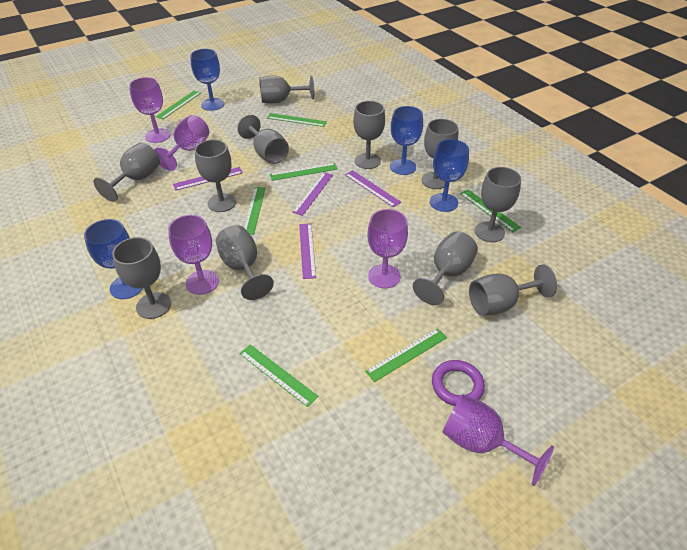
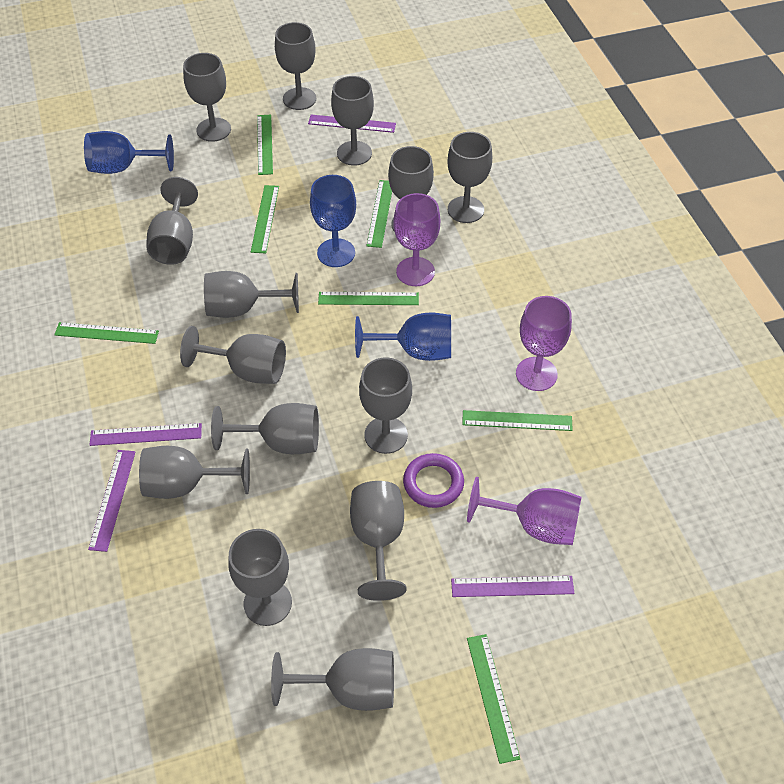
blue goblet: [84,219,143,299] [190,49,224,111] [390,106,423,175] [430,139,469,212] = 4 -> [84,131,174,174] [310,175,356,267] [355,313,451,361] = 3
grey goblet: [93,142,160,202] [112,237,171,319] [195,140,236,212] [216,225,274,300] [237,115,289,164] [259,75,314,104] [353,101,385,169] [413,231,478,305] [421,119,458,189] [469,264,557,316] [475,167,521,242] = 11 -> [139,446,250,499] [147,177,198,265] [180,326,286,384] [183,53,231,142] [204,271,299,318] [211,403,319,454] [228,529,292,626] [271,648,394,711] [275,22,316,110] [331,76,374,166] [350,481,407,601] [359,357,412,454] [388,146,434,231] [448,132,492,223] = 14
purple goblet: [129,77,170,143] [154,115,209,171] [168,215,219,295] [367,209,408,289] [442,394,554,486] = 5 -> [393,193,440,286] [467,477,581,545] [516,296,572,391] = 3

